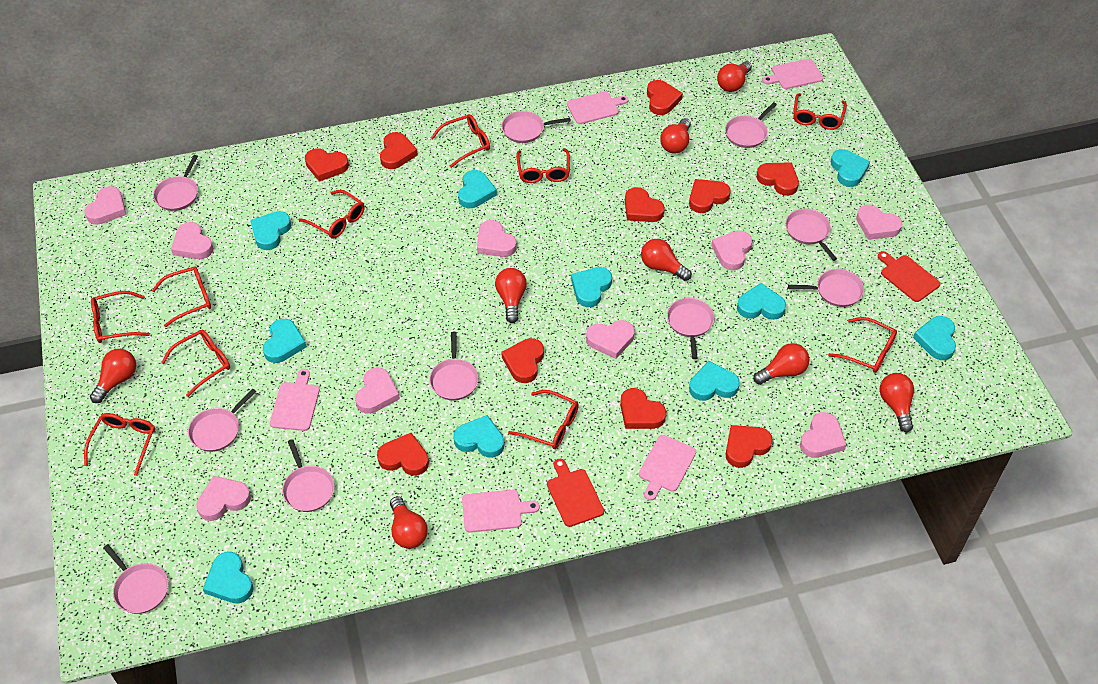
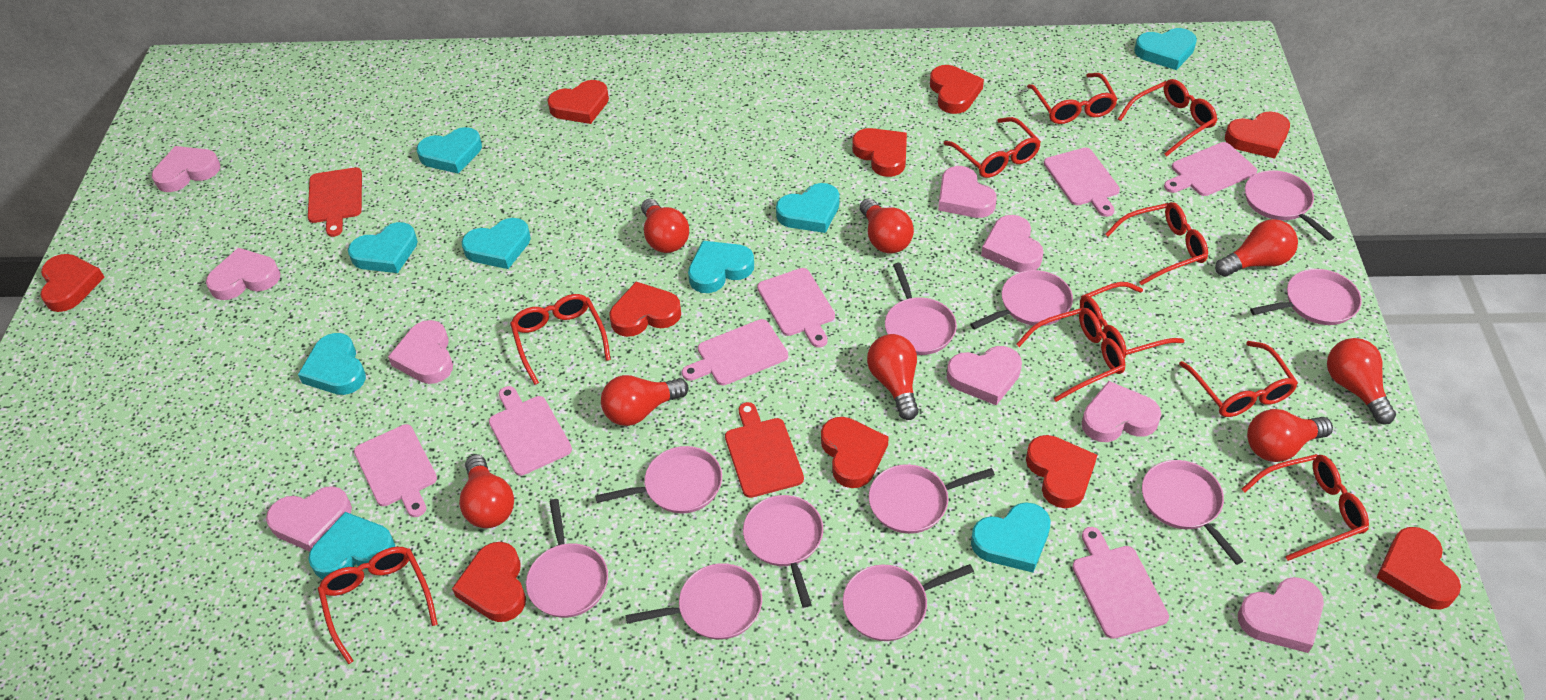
pink cutting board: [270,369,320,431] [462,490,540,533] [567,91,629,124] [639,435,696,501] [762,59,823,89] = 5 -> [354,424,437,517] [489,386,572,476] [682,319,788,385] [757,268,835,348] [1044,148,1120,217] [1072,527,1169,639] [1164,142,1257,196] = 7
pink pan: [103,544,168,614] [153,155,198,211] [188,389,256,452] [282,439,335,512] [429,332,479,400] [502,111,571,143] [667,298,714,359] [725,102,777,148] [785,209,837,261] [788,269,864,307] = 10 -> [526,499,608,618] [595,446,722,513] [626,563,762,640] [743,495,823,608] [843,564,974,641] [869,464,995,534] [885,263,957,355] [970,270,1073,330] [1142,460,1244,565] [1245,170,1335,241] [1250,269,1362,325] = 11
turquoise heart: [203,552,254,604] [250,211,291,250] [263,319,307,363] [453,415,504,458] [458,170,497,208] [571,267,612,307] [689,361,740,401] [737,283,786,320] [831,149,870,187] [913,316,956,360] = 10 -> [298,333,366,395] [308,512,395,579] [348,222,418,273] [417,127,482,174] [462,218,531,269] [688,241,754,293] [776,183,839,233] [971,502,1051,573] [1134,28,1197,70] = 9

